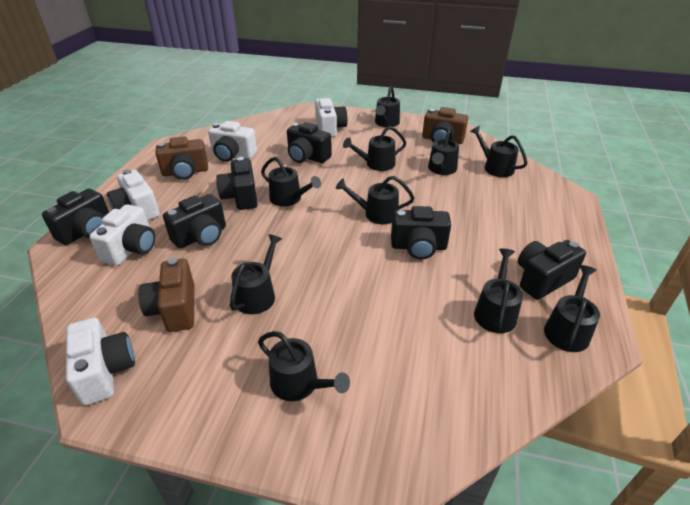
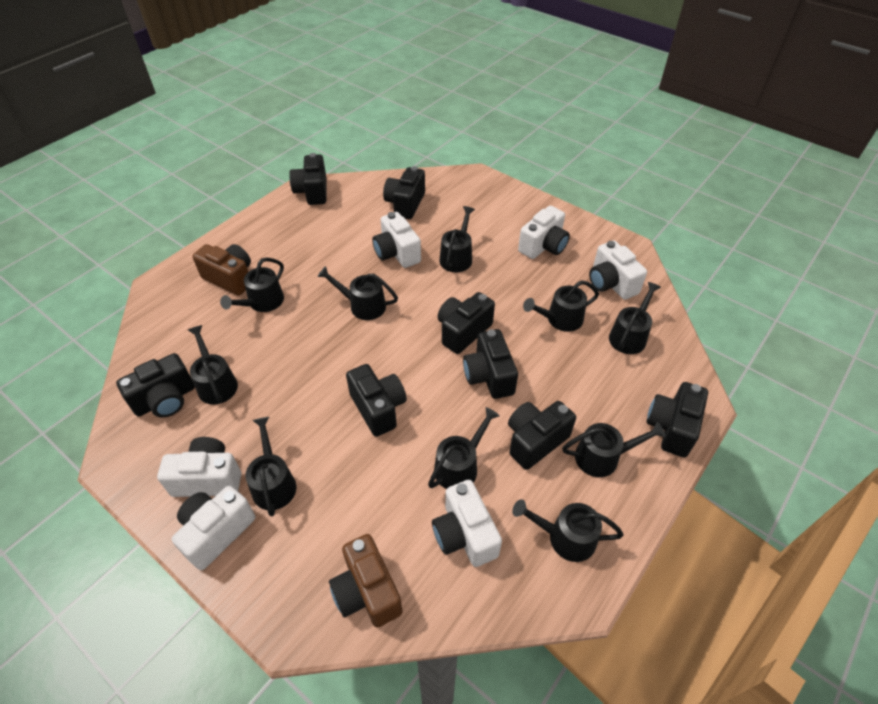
black camera: [42,188,109,245] [163,194,226,249] [216,157,258,210] [287,122,332,163] [391,206,451,260] [518,240,586,300] = 6 -> [116,353,195,417] [289,153,326,205] [346,364,407,437] [383,166,425,219] [438,292,495,354] [463,329,518,399] [508,401,576,470] [647,382,708,457] = 8
brown camera: [138,258,194,332] [156,136,208,180] [422,107,468,144] = 3 -> [192,244,251,296] [329,534,403,627] = 2
white camera: [66,318,135,405] [89,204,155,266] [107,169,160,220] [208,121,257,162] [315,98,348,137] = 5 -> [157,437,241,497] [172,486,256,570] [372,212,421,268] [432,480,502,567] [518,206,570,259] [589,240,647,300] = 6

